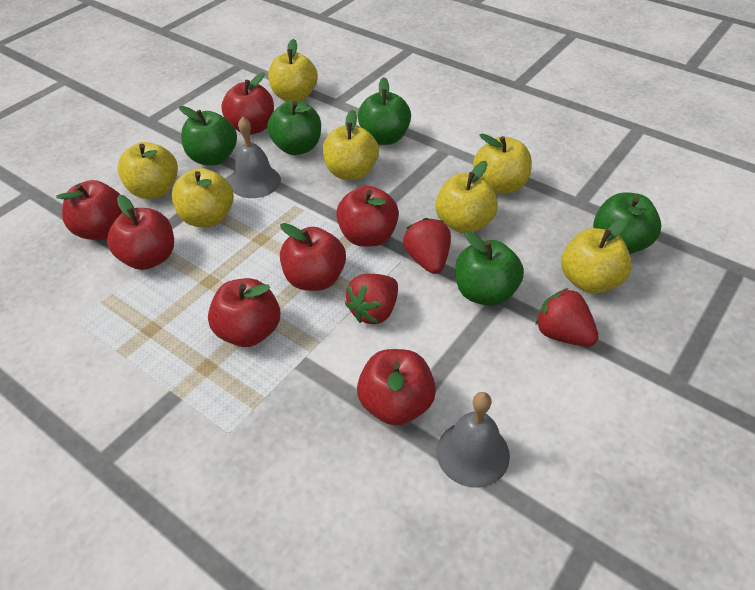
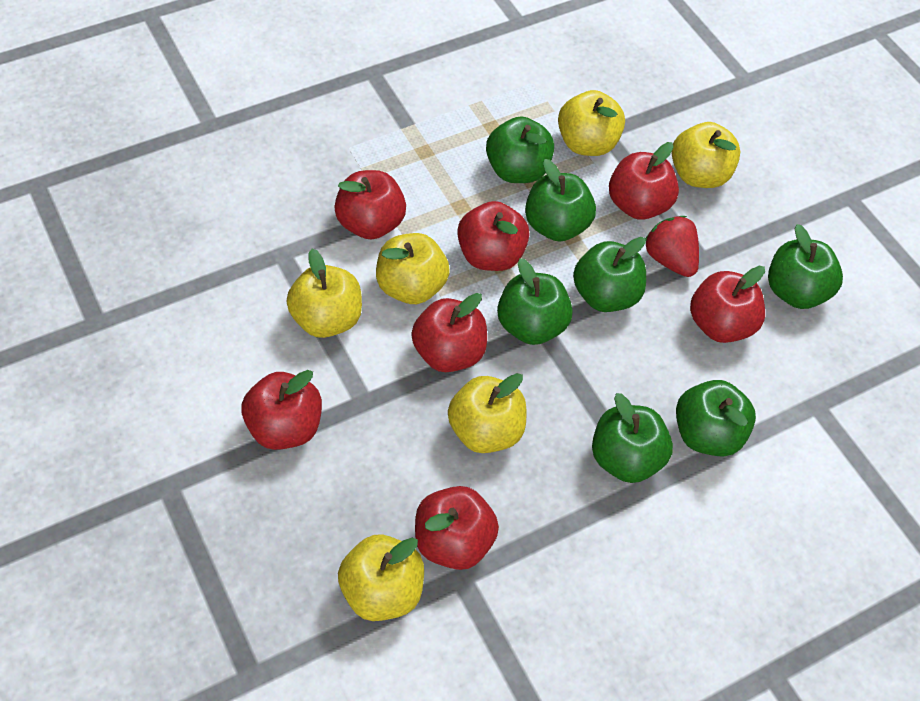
green apple: [179,106,237,165] [267,101,321,155] [358,77,411,145] [455,231,524,306] [593,192,661,254] = 5 -> [486,116,554,183] [497,258,573,345] [525,159,596,242] [573,237,646,312] [592,393,673,483] [676,380,756,457] [768,224,843,309] = 7
grey bell: [230,117,281,198] [436,392,510,488] = 2 -> none = 0
red strawberry: [345,274,398,324] [403,218,451,274] [536,288,599,347] = 3 -> [646,216,699,277] = 1
yellow apple: [117,142,178,199] [172,168,234,227] [268,39,318,102] [323,109,379,180] [435,161,498,233] [473,133,532,194] [561,219,632,294] = 7 -> [286,249,362,338] [338,535,424,621] [376,233,450,304] [448,373,526,453] [558,90,625,156] [672,122,740,188] = 6

